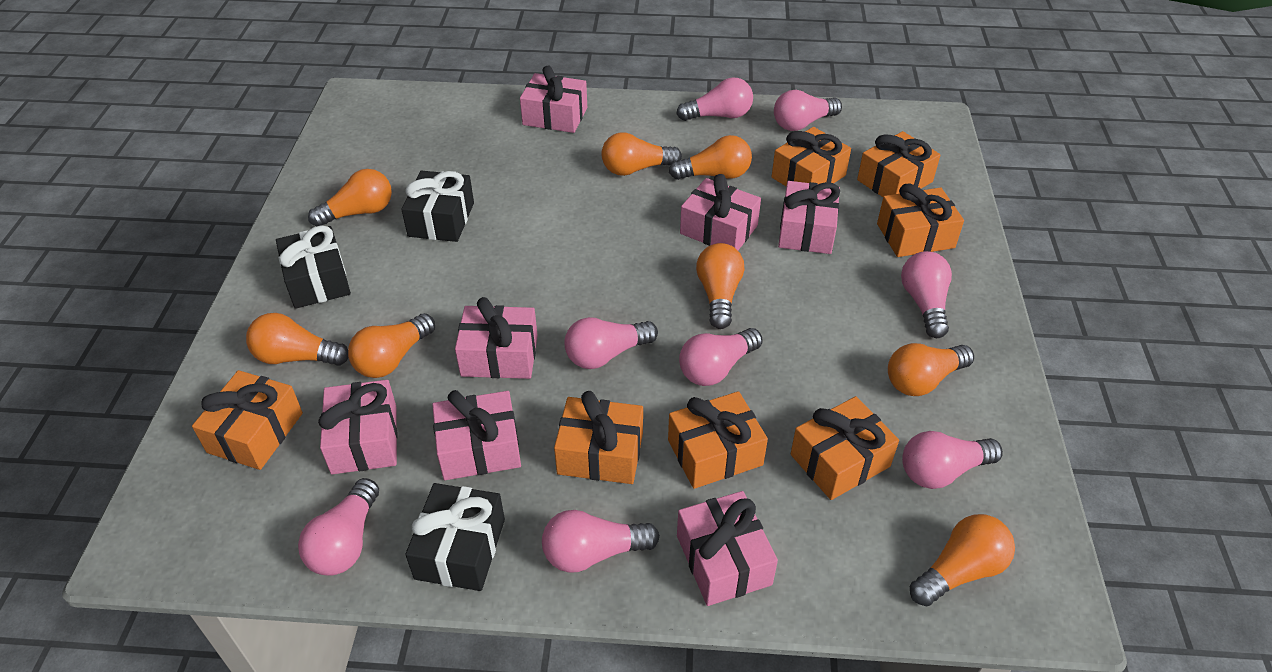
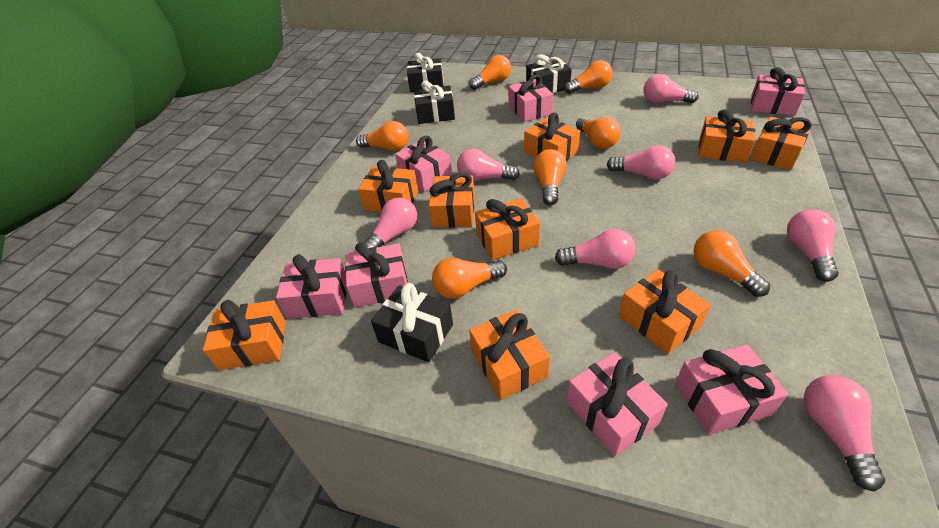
black gift: [276,225,351,309] [401,170,474,242] [406,483,505,591] = 3 -> [371,283,453,362] [407,53,444,92] [414,80,455,124] [526,54,572,93] = 4
orange gift: [192,370,303,470] [554,391,643,484] [668,391,768,489] [772,127,851,186] [791,396,899,500] [857,131,941,197] [877,184,964,257] = 7 -> [203,300,286,370] [358,160,418,212] [429,173,475,227] [469,310,550,400] [475,198,540,260] [524,113,580,161] [619,269,711,354] [699,109,755,163] [750,117,812,170] = 9
orange light bulb: [246,313,349,366] [308,169,392,227] [348,313,435,378] [601,133,682,176] [669,135,752,180] [696,243,744,329] [888,343,974,396] [910,514,1015,606] = 8 -> [356,121,408,151] [432,258,507,299] [469,55,511,90] [533,149,567,205] [564,60,613,94] [576,117,620,149] [694,230,770,297] = 7
pink light bulb: [298,478,379,576] [542,510,660,572] [565,317,658,369] [676,78,753,121] [679,328,763,386] [774,90,842,131] [901,251,952,338] [902,431,1003,489] = 8 -> [363,197,417,249] [457,149,520,181] [555,229,635,269] [607,146,675,180] [643,74,699,103] [787,209,839,282] [804,375,885,492] = 7

